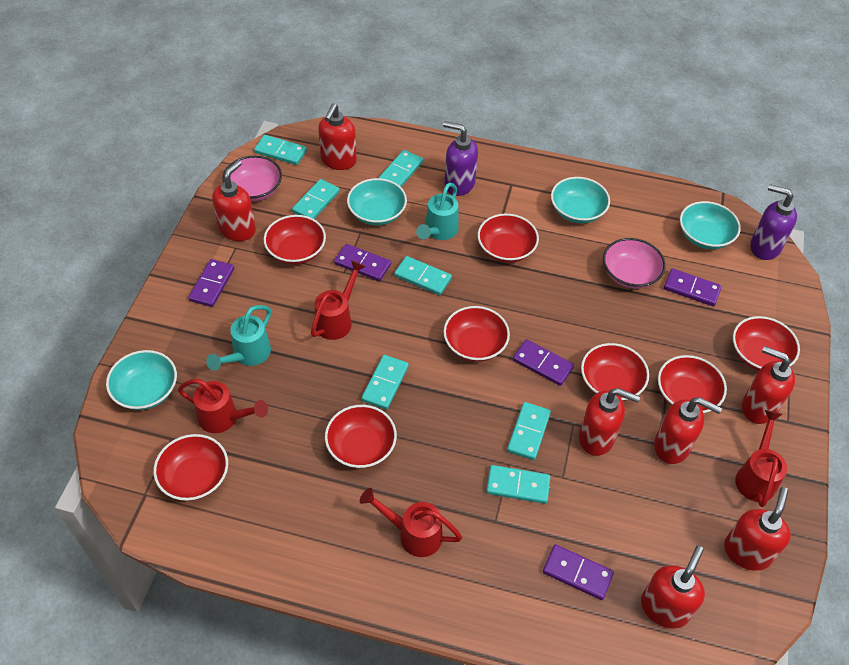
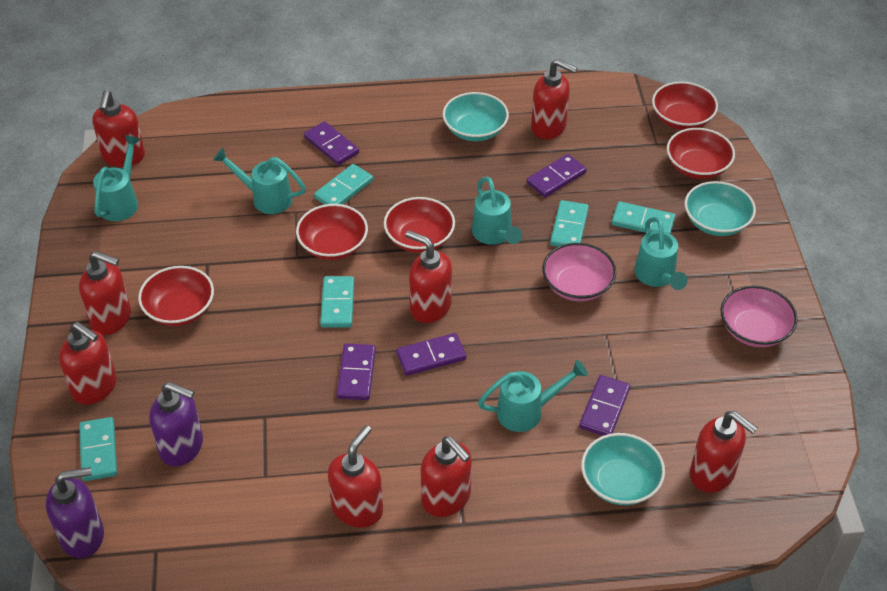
red bowl: [153,434,228,501] [264,215,326,265] [325,405,397,468] [443,306,510,362] [478,214,539,263] [581,343,649,401] [658,355,727,413] [733,316,800,371] = 8 -> [138,266,214,326] [296,204,368,260] [384,197,455,253] [652,81,718,130] [667,128,735,179] = 5
red soap dispenser: [212,160,256,241] [318,104,357,170] [579,388,640,456] [641,545,705,629] [654,397,722,464] [724,487,791,570] [742,346,795,424] = 7 -> [59,322,117,405] [79,251,131,335] [92,90,145,167] [328,425,383,527] [406,230,452,323] [421,436,472,517] [531,59,578,139] [690,411,758,493] = 8
red watering can: [178,379,268,433] [311,260,366,340] [360,488,462,557] [735,410,787,507] = 4 -> none = 0
turquoise bowl: [106,350,177,410] [347,178,407,226] [551,177,610,223] [680,201,741,249] = 4 -> [443,92,509,141] [581,433,665,505] [685,181,756,236] = 3
turquoise domino: [254,135,307,165] [292,179,340,219] [361,355,409,410] [379,150,423,187] [394,256,452,295] [486,465,550,504] [507,402,551,460] = 7 -> [79,417,117,481] [314,164,373,205] [320,276,354,328] [550,200,589,247] [612,201,675,234] = 5
turquoise watering can: [206,305,271,371] [416,183,459,240] = 2 -> [93,135,140,221] [213,148,306,214] [472,176,522,245] [478,360,588,432] [634,217,688,290] = 5

